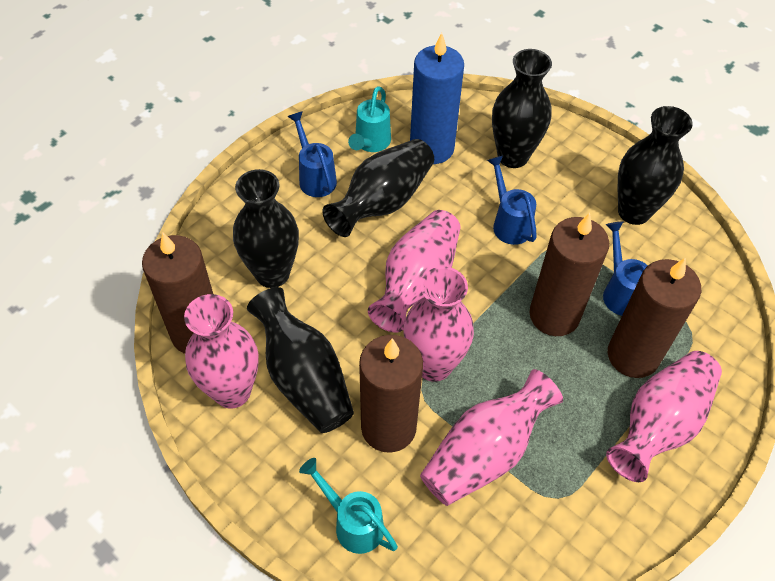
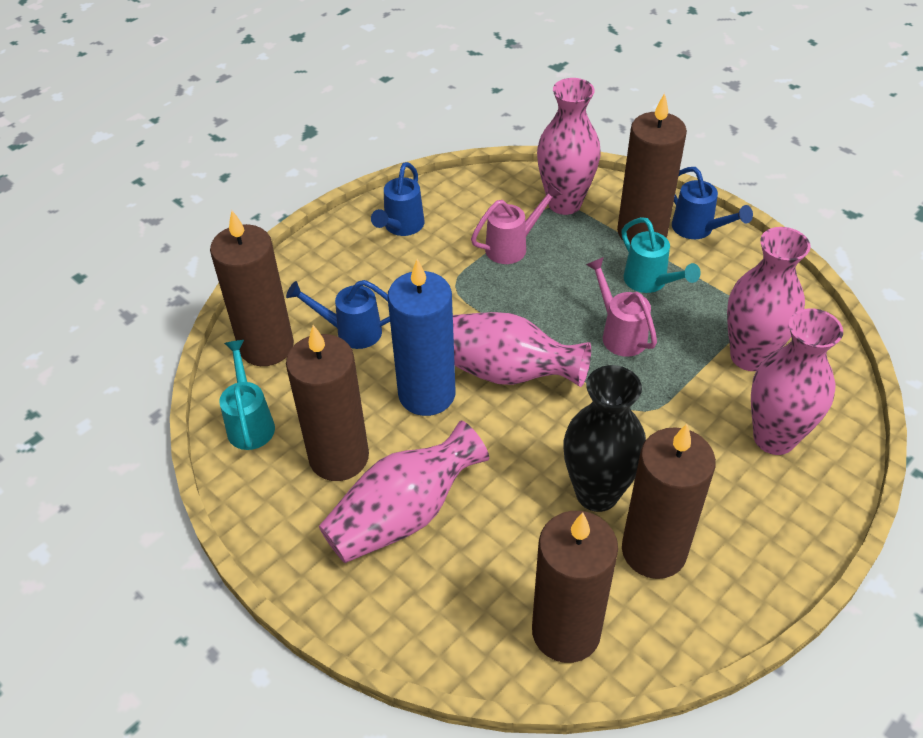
black vase: [233,169,299,288] [247,287,354,433] [322,139,434,237] [492,49,552,168] [618,106,693,225] = 5 -> [563,365,646,512] = 1
brown candle: [142,232,213,354] [359,335,423,453] [529,213,609,336] [608,258,701,378] = 4 -> [210,210,294,366] [286,325,369,481] [532,511,618,663] [617,93,687,244] [622,424,716,579] = 5
pink watering can: none = 0 -> [471,183,562,264] [586,257,657,357] = 2

